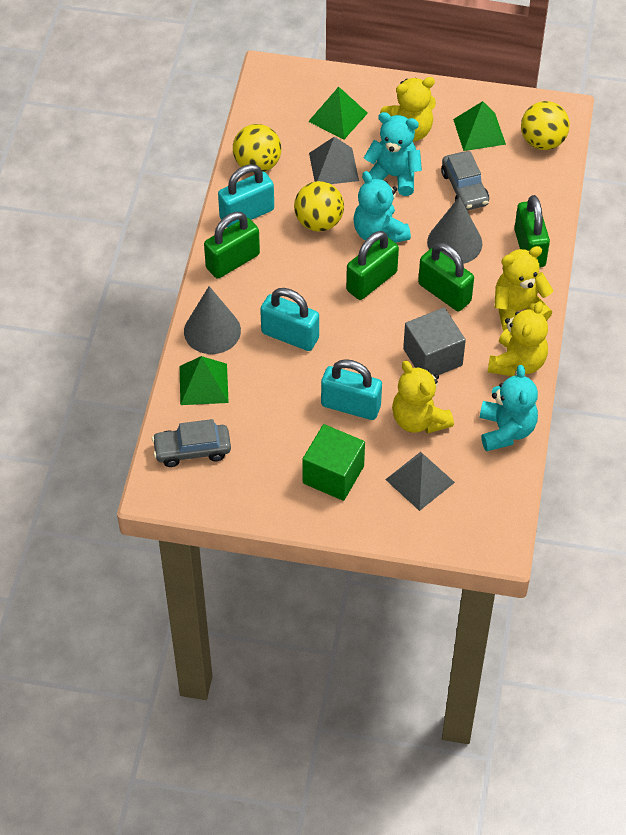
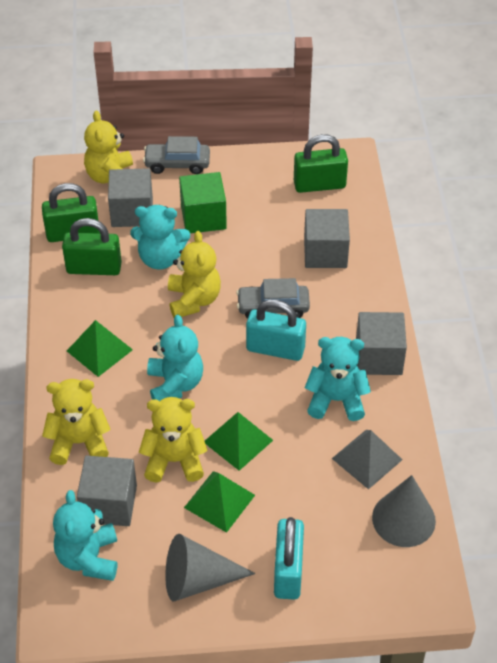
green padlock: [204,212,260,279] [346,231,399,300] [418,243,474,311] [514,195,550,268] = 4 -> [42,183,100,242] [62,218,122,275] [294,134,348,193] = 3
grey cube: [403,308,466,375] = 1 -> [77,456,137,526] [108,168,153,227] [304,209,350,268] [356,312,407,375] = 4
grey pyramid: [309,137,359,184] [385,452,455,511] = 2 -> [332,430,403,490] = 1
turquoise padlock: [218,164,274,228] [260,288,319,351] [321,359,382,420] = 3 -> [246,299,306,361] [274,517,304,600] = 2
turquoise teddy bear: [353,171,411,243] [364,112,422,196] [480,365,538,451] = 3 -> [53,490,117,581] [130,205,190,270] [147,315,203,401] [304,337,371,421] = 4
yellow ball: [233,124,281,173] [294,181,344,232] [521,101,570,150] = 3 -> none = 0

